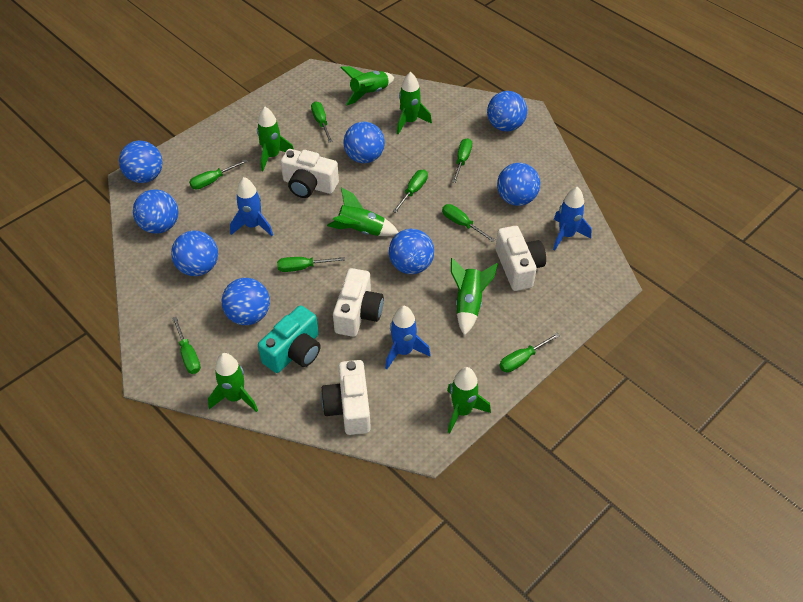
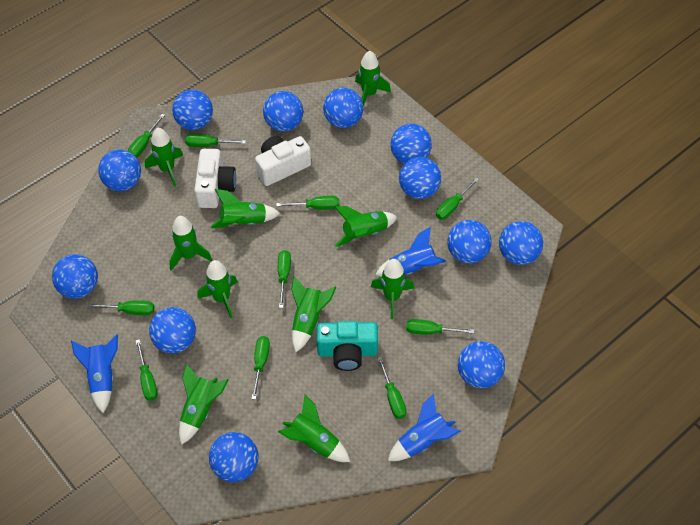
blue ball: [119,141,163,183] [133,189,178,234] [171,230,218,276] [222,278,270,325] [343,122,385,163] [389,229,434,274] [487,91,527,132] [497,163,540,206] = 8 -> [52,254,98,299] [98,149,141,191] [149,307,196,353] [172,90,213,130] [209,432,258,482] [263,91,303,132] [323,88,364,128] [391,124,432,164] [399,157,441,199] [447,220,491,264] [458,341,505,388] [499,221,543,265] = 12
green rocket: [208,353,258,412] [257,107,294,171] [327,187,399,236] [340,66,395,106] [397,72,432,134] [447,367,491,433] [451,258,497,336] = 7 -> [145,128,183,186] [169,216,212,271] [179,364,229,445] [197,260,238,318] [210,189,280,228] [278,395,350,462] [291,276,336,352] [335,206,397,247] [355,51,391,107] [371,259,414,319] = 10
green screwdriver: [172,317,201,374] [189,159,247,189] [277,257,345,272] [311,101,333,142] [393,170,428,213] [442,204,495,242] [452,138,472,183] [499,333,560,372] = 8 -> [87,301,154,315] [128,114,165,158] [136,339,158,401] [185,134,246,147] [251,336,270,400] [276,196,339,210] [278,250,291,308] [377,356,407,419] [406,319,474,335] [436,178,479,220] = 10
white camera: [281,149,339,198] [321,360,371,435] [333,268,384,337] [496,226,546,291] = 4 -> [194,149,236,208] [255,136,311,186] = 2

